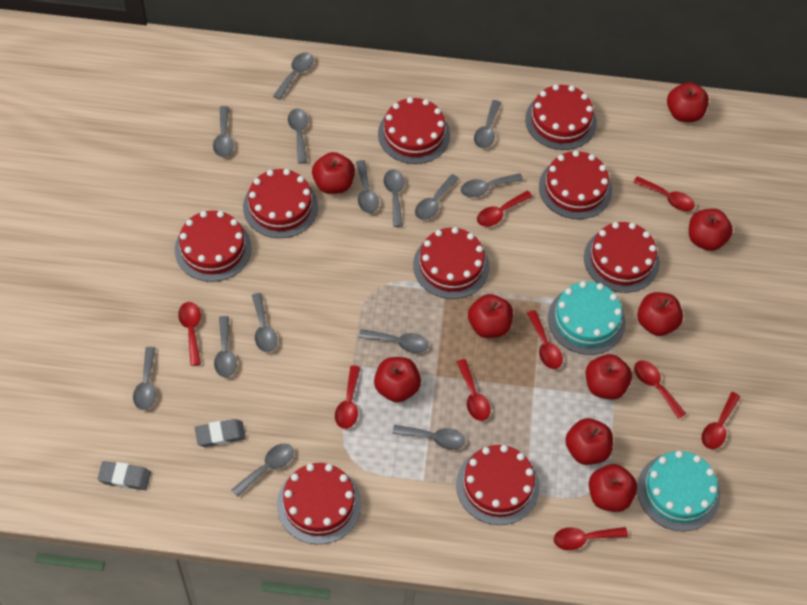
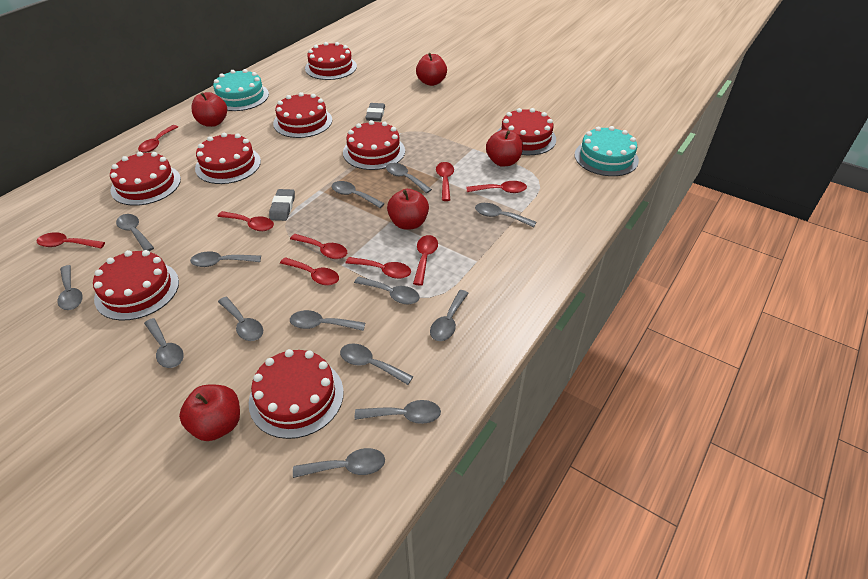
red apple: [312,152,355,194] [374,357,421,403] [468,294,513,338] [565,418,613,465] [586,354,632,399] [589,464,637,512] [637,292,683,336] [667,82,709,122] [689,209,733,251] = 9 -> [179,385,240,441] [191,92,227,127] [387,189,429,230] [416,53,447,86] [486,129,523,166] = 5
red cake: [175,211,252,282] [243,169,318,238] [277,463,361,544] [378,97,450,164] [413,227,489,299] [456,445,539,525] [525,84,597,150] [539,150,612,219] [584,222,660,293] = 9 -> [93,250,179,321] [110,151,181,206] [195,133,261,184] [249,349,344,439] [273,92,332,138] [305,42,357,80] [343,120,405,170] [497,108,556,155] = 8

